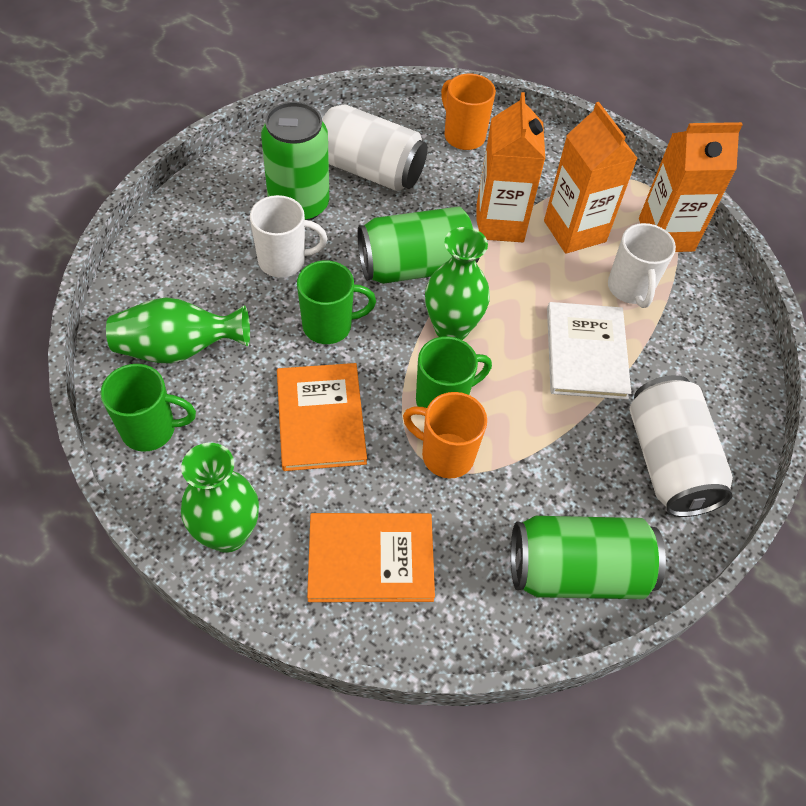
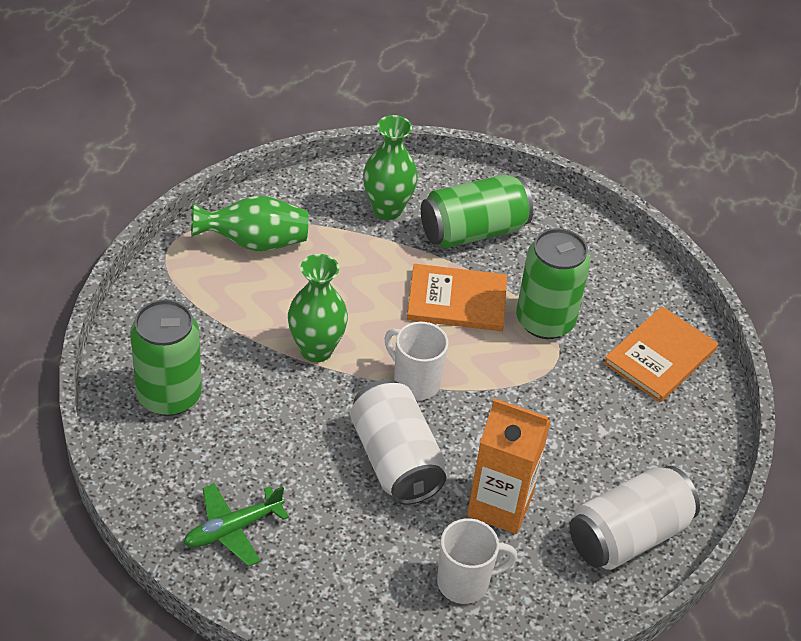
green mug: [100,364,196,452] [297,260,376,344] [416,336,492,408] = 3 -> none = 0
green plane: none = 0 -> [183,483,289,567] = 1
orange carton: [476,92,545,242] [544,102,638,254] [639,122,743,252] = 3 -> [467,398,551,534] = 1
orange mug: [403,392,487,478] [441,74,496,150] = 2 -> none = 0
white book: [547,302,631,400] = 1 -> none = 0

